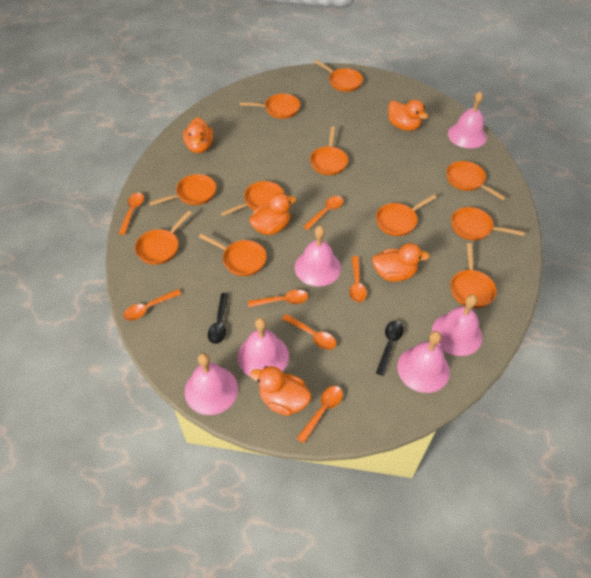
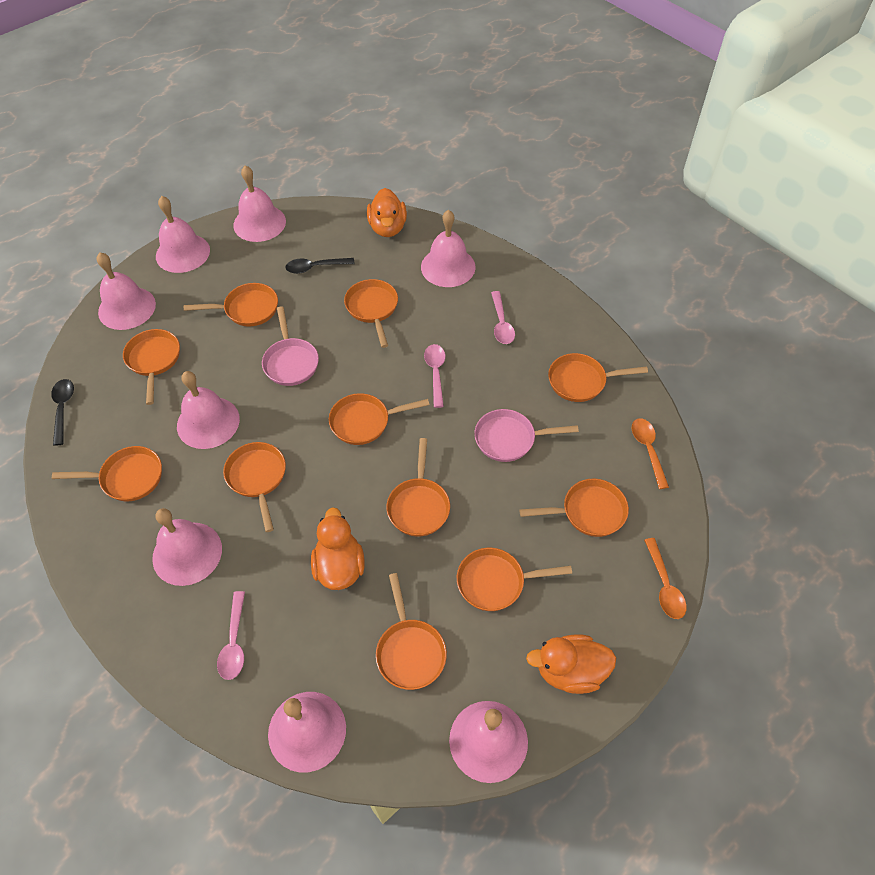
orange duck: [183,117,213,153] [249,193,296,235] [250,366,312,416] [372,243,430,282] [388,99,428,131] = 5 -> [311,507,364,590] [367,188,407,237] [526,634,616,694] = 3
orange spoon: [118,193,144,235] [123,289,181,321] [248,290,308,307] [282,314,336,350] [297,386,343,443] [303,196,343,230] [349,256,367,302] = 7 -> [632,418,669,489] [644,538,686,619] = 2
pink bell: [185,353,238,415] [238,318,289,377] [295,226,341,286] [397,331,450,393] [432,295,482,356] [448,91,487,149] = 6 -> [97,252,156,330] [152,508,222,586] [156,196,210,273] [177,371,240,449] [233,165,286,242] [268,692,346,773] [421,210,476,287] [449,701,528,783] = 8
pink pan: none = 0 -> [262,306,319,386] [474,409,579,462] = 2
pink spoon: none = 0 -> [217,591,245,680] [424,344,446,408] [491,291,515,344] = 3

